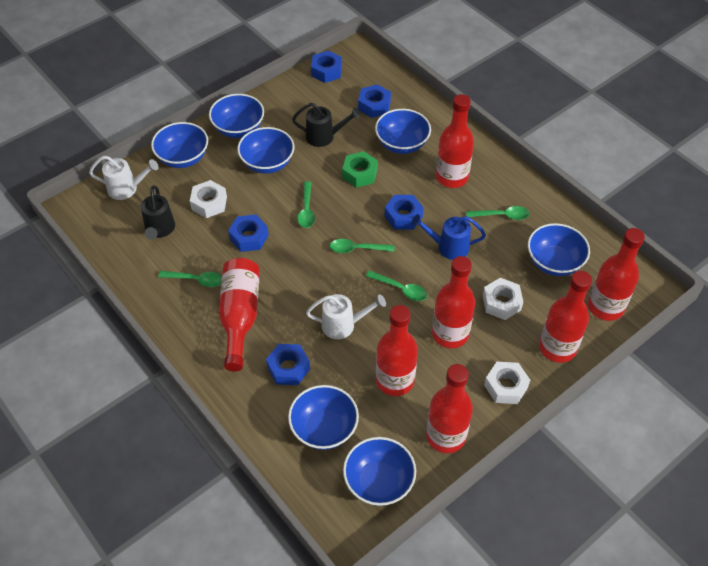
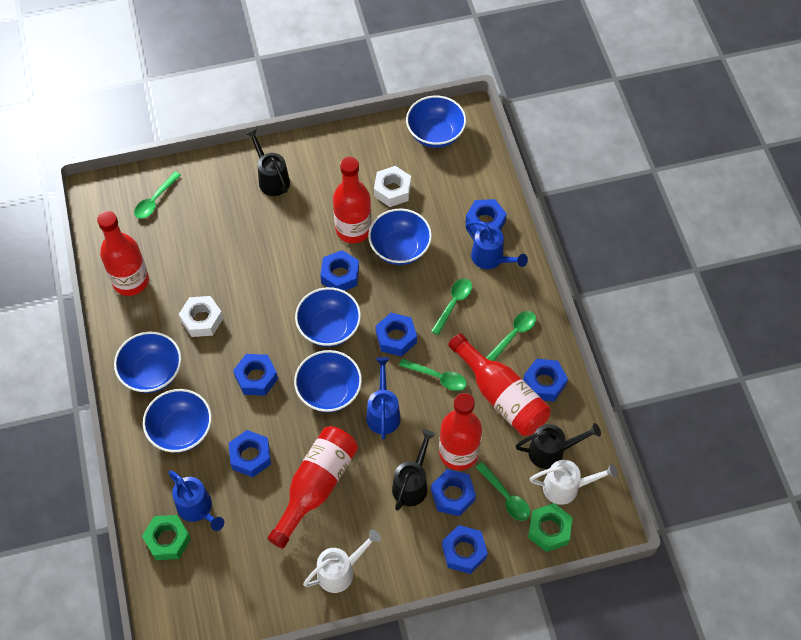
black watering can: [141,185,175,240] [292,103,360,147] = 2 -> [245,128,290,196] [392,430,435,511] [516,423,601,469] = 3
blue bowl: [151,122,208,168] [209,94,264,138] [237,127,294,174] [288,385,359,450] [343,437,416,506] [375,109,431,154] [528,223,590,276] = 7 -> [114,332,181,393] [143,389,212,453] [294,350,362,412] [295,287,361,347] [368,208,432,265] [406,96,466,148] = 6
blue nut: [228,214,269,252] [266,344,310,385] [311,51,342,83] [358,84,391,118] [384,195,424,230] = 5 -> [229,430,271,477] [233,354,278,396] [320,250,359,291] [376,313,417,356] [431,469,476,516] [442,525,488,574] [465,199,507,235] [523,359,568,402] = 8
blue watering can: [411,214,486,260] = 1 -> [168,470,224,531] [366,357,401,439] [466,221,528,269] = 3
green nut: [342,151,378,188] = 1 -> [142,515,191,560] [528,503,573,552] = 2
red bottle: [219,258,260,372] [376,305,418,396] [426,364,473,453] [432,256,475,348] [436,94,474,188] [539,271,592,363] [588,228,645,321] = 7 -> [97,211,149,296] [267,426,358,549] [333,157,372,243] [439,393,482,470] [448,333,551,436] = 5
white nut: [190,180,227,218] [483,278,523,320] [484,362,530,404] = 3 -> [179,296,223,337] [374,166,411,207] = 2

